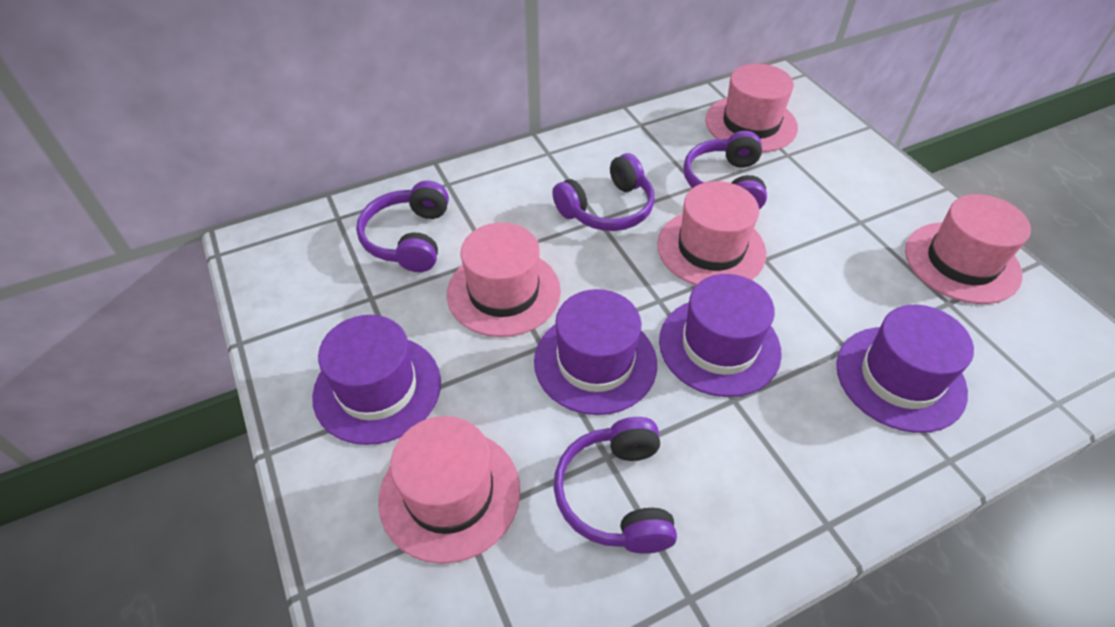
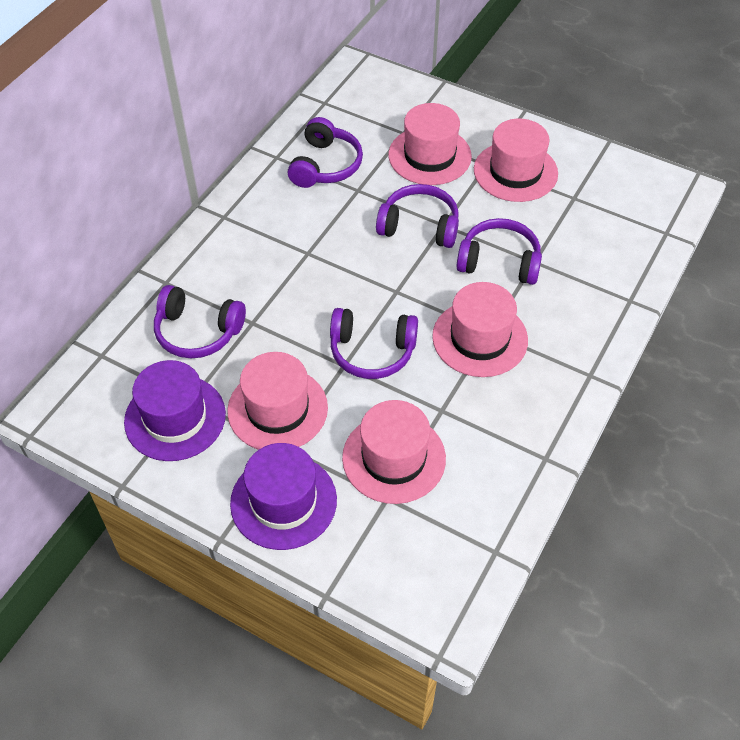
purple hat: [312,315,441,445] [534,289,657,415] [659,274,782,397] [836,305,974,433] = 4 -> [124,360,226,461] [230,443,337,550] = 2
purple headphones: [356,181,449,272] [552,153,655,231] [554,417,677,554] [683,131,767,209] = 4 -> [154,285,246,358] [288,117,363,188] [330,308,418,379] [376,184,459,248] [456,218,542,285] = 5

